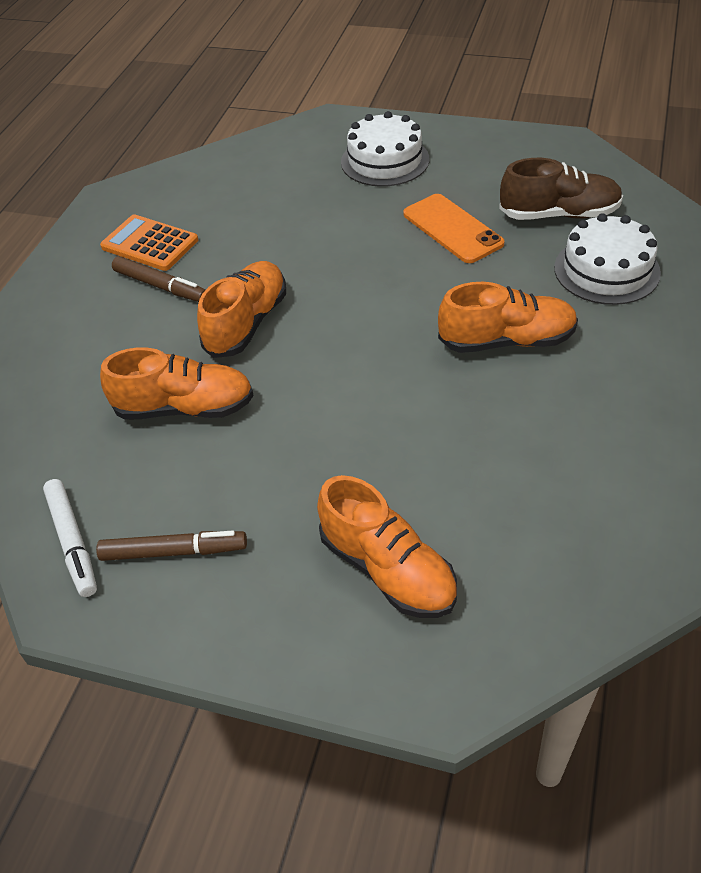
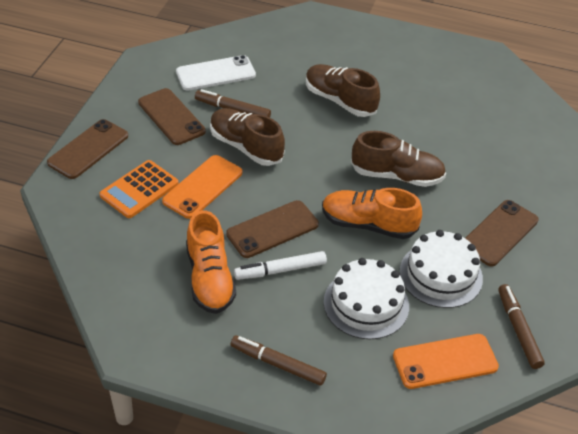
brown marker: [96,531,247,561] [112,256,206,302] = 2 -> [195,89,271,117] [230,335,327,386] [498,284,545,369] = 3
brown phone: none = 0 -> [47,119,128,179] [138,88,206,145] [226,200,319,258] [465,200,539,266] = 4
brown shoe: [499,158,623,220] = 1 -> [210,108,285,166] [306,64,380,117] [351,131,446,187] = 3
orange phone: [403,194,504,263] = 1 -> [162,155,242,219] [393,334,499,389] = 2
orange shoe: [100,347,254,420] [197,261,286,358] [317,475,457,618] [438,282,578,353] = 4 -> [186,210,236,314] [322,188,422,239] = 2
white phone: none = 0 -> [176,55,256,91] = 1

